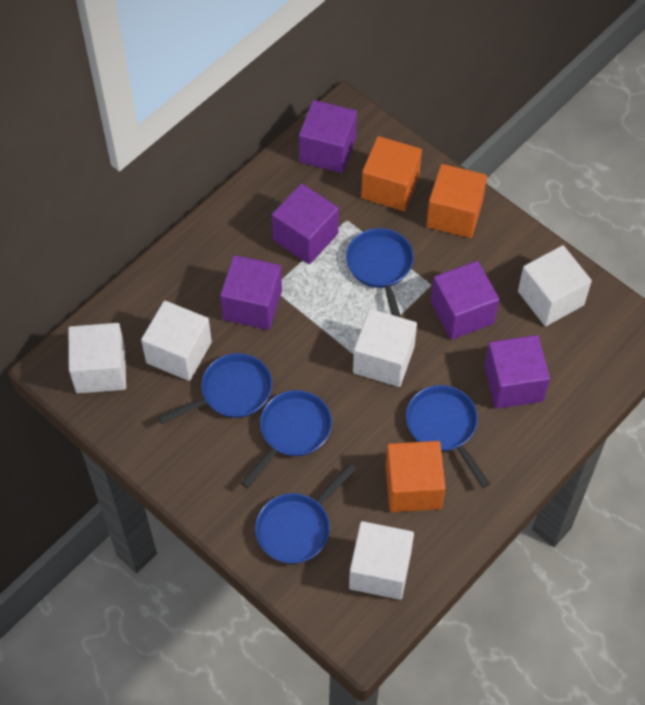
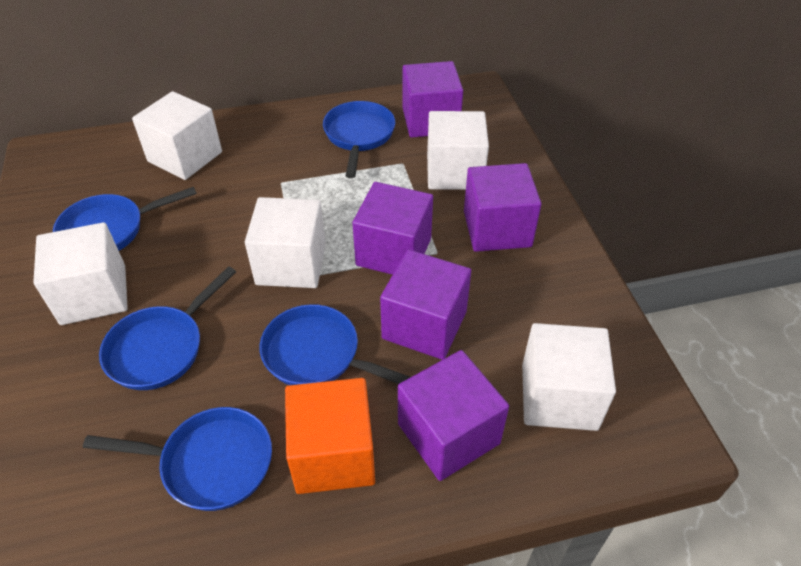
orange cube: [361,136,422,211] [386,441,446,512] [426,164,487,238] = 3 -> [285,378,375,494] = 1

